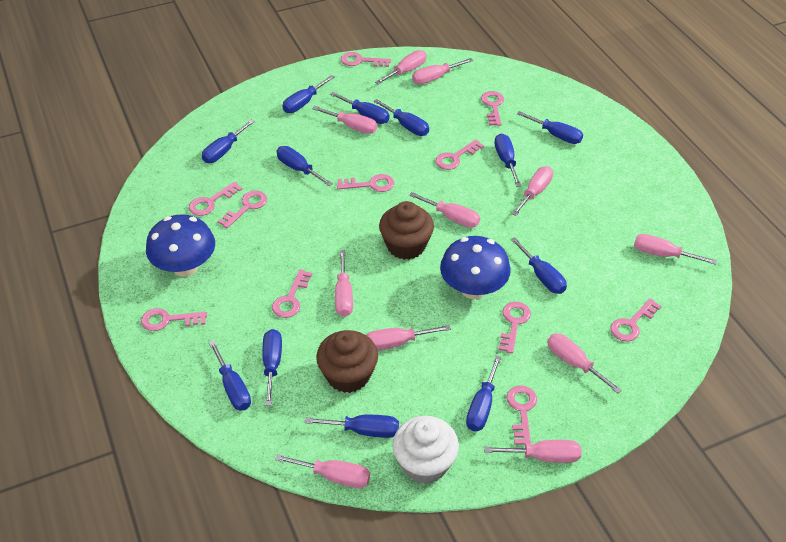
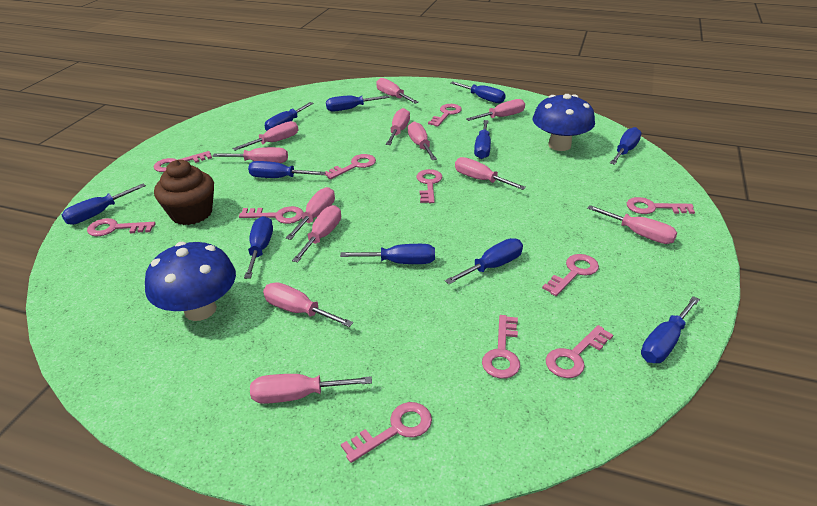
blue screwdriver: [202,119,255,163] [209,340,251,411] [262,329,282,406] [276,146,333,186] [282,75,334,113] [304,415,399,438] [330,92,390,124] [374,99,429,136] [466,355,502,431] [495,134,522,187] [510,237,567,294] [517,111,583,144] = 12 -> [62,184,146,225] [244,216,273,279] [248,161,326,178] [265,102,314,131] [326,95,390,112] [340,244,435,264] [445,238,523,284] [451,82,506,103] [474,120,491,159] [610,127,642,165] [641,296,700,363] = 11
brown cupcake: [316,330,378,393] [379,201,434,260] = 2 -> [154,160,214,225] = 1
pink screwdriver: [275,454,370,488] [312,106,377,134] [335,250,353,317] [366,325,451,351] [375,50,427,85] [409,192,480,228] [412,58,473,84] [484,440,581,463] [512,166,553,216] [547,333,622,393] [634,234,717,265] = 11 -> [213,147,288,163] [232,121,298,151] [250,374,372,404] [263,282,353,327] [286,187,335,240] [292,205,341,263] [376,78,419,104] [386,108,410,145] [408,122,437,160] [455,157,526,190] [466,99,525,121] [587,205,677,244] = 12
white cupcake: [392,416,459,484] = 1 -> none = 0

